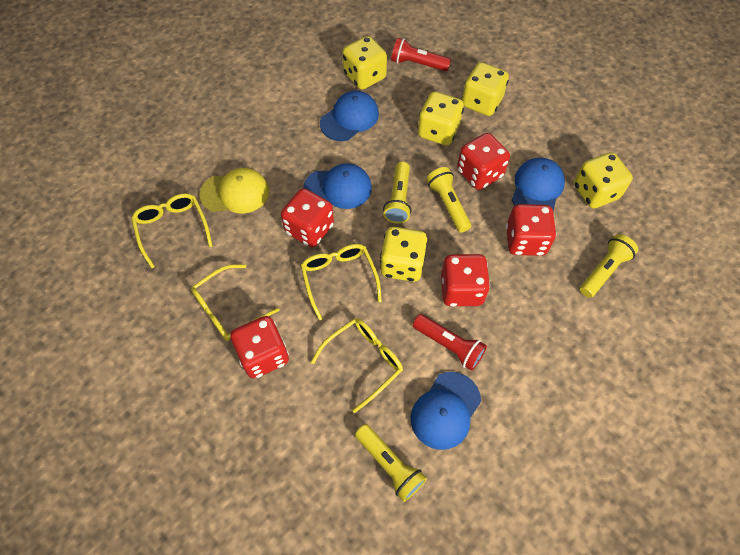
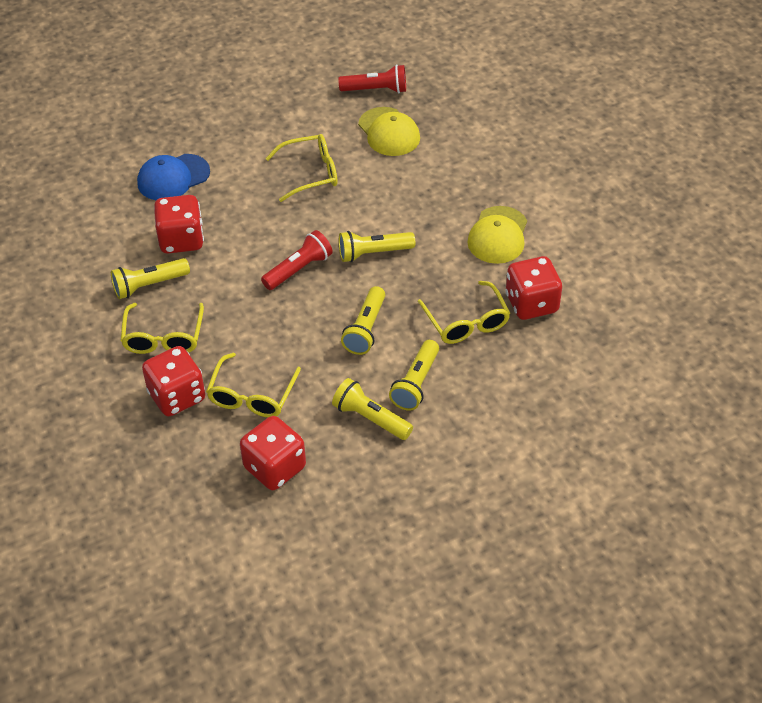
blue cap: [303,164,372,209] [320,91,379,141] [410,372,481,450] [512,158,565,211] = 4 -> [137,154,210,200] = 1
red dice: [230,316,289,379] [281,188,334,247] [441,254,490,307] [457,133,510,190] [506,204,556,256] = 5 -> [142,346,205,416] [154,195,204,254] [240,416,306,490] [505,256,562,320] = 4
yellow cap: [199,168,269,214] = 1 -> [358,107,420,156] [467,206,527,264] = 2
yellow dice: [342,36,387,90] [380,227,427,282] [418,92,464,146] [462,62,509,116] [574,152,633,209] = 5 -> none = 0
yellow flashlight: [355,424,427,502] [383,162,411,224] [426,167,471,233] [580,234,638,298] = 4 -> [111,258,190,299] [332,378,413,440] [339,231,415,262] [341,286,385,355] [389,340,439,411] = 5

